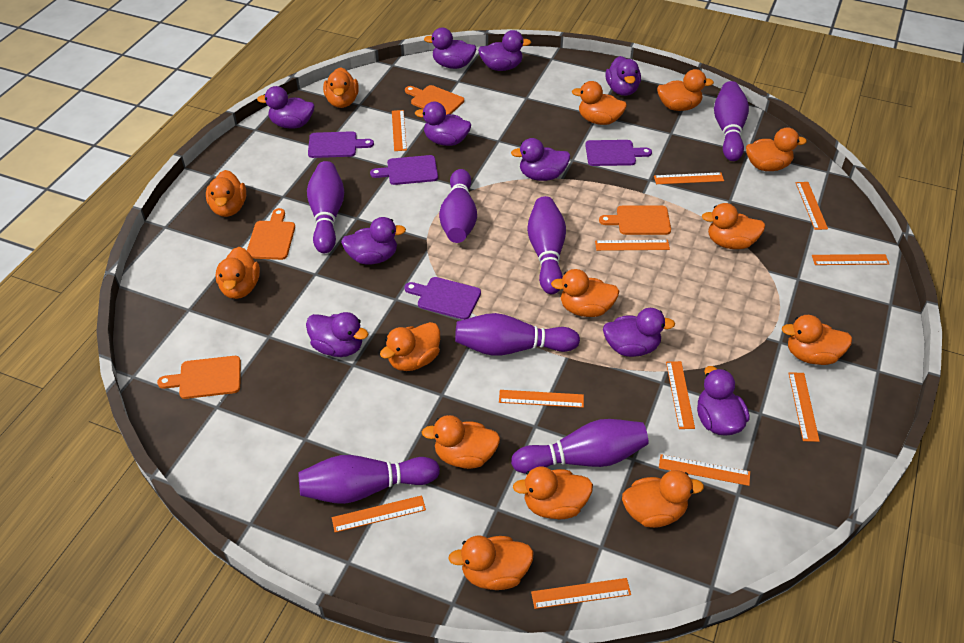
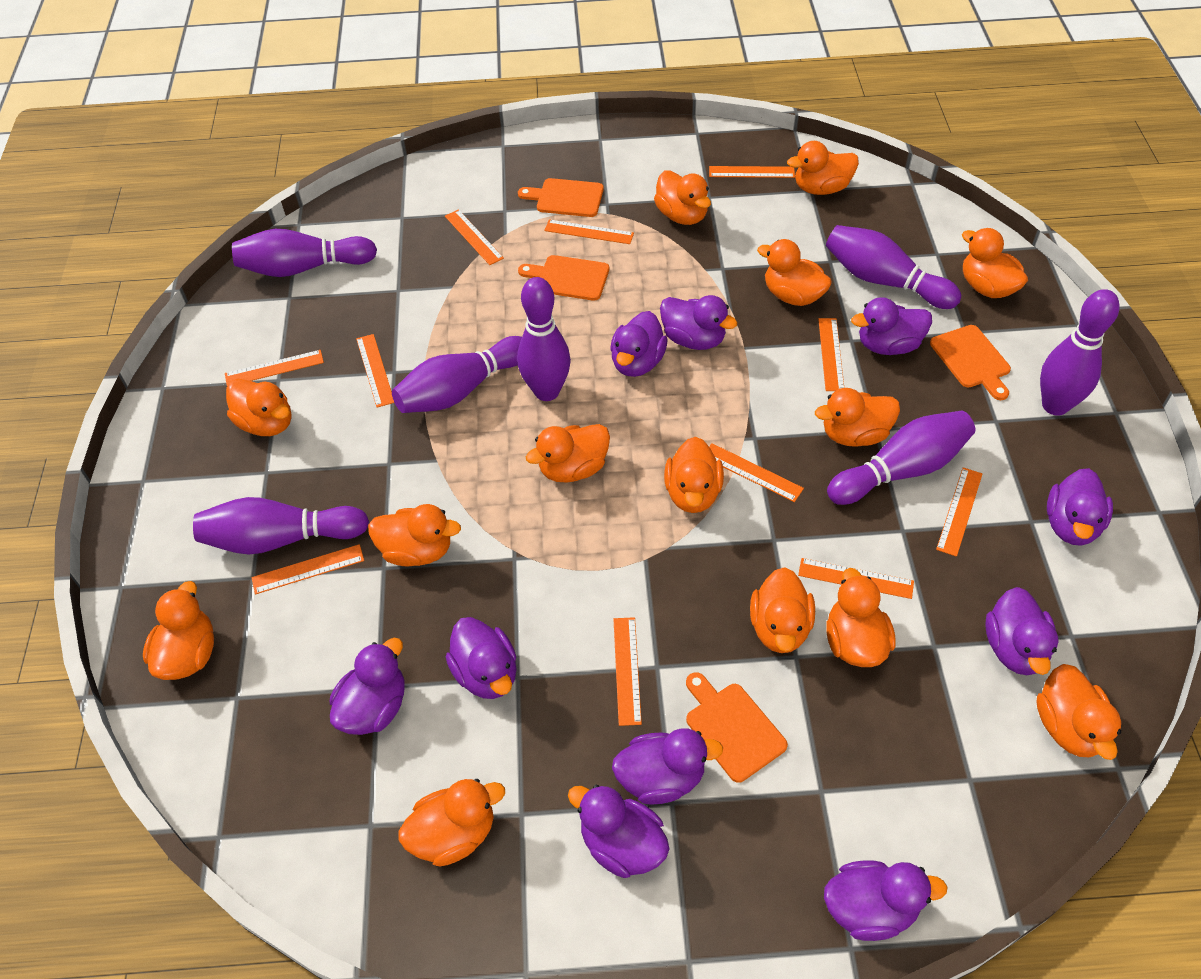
purple cutting board: [308,131,374,158] [370,155,438,185] [404,277,481,320] [585,140,652,166] = 4 -> none = 0

